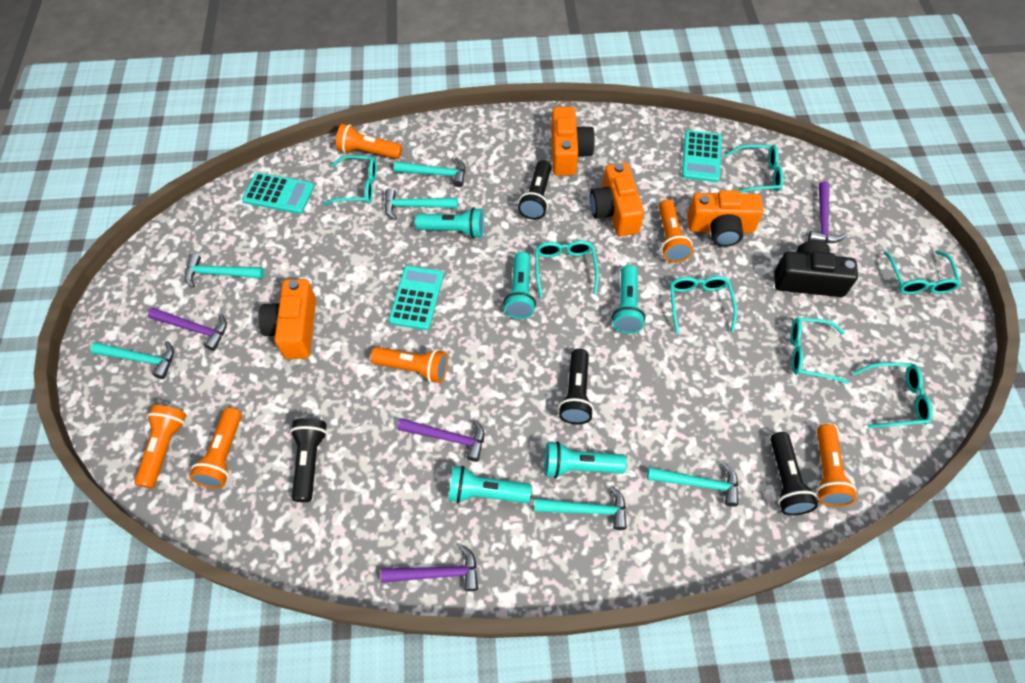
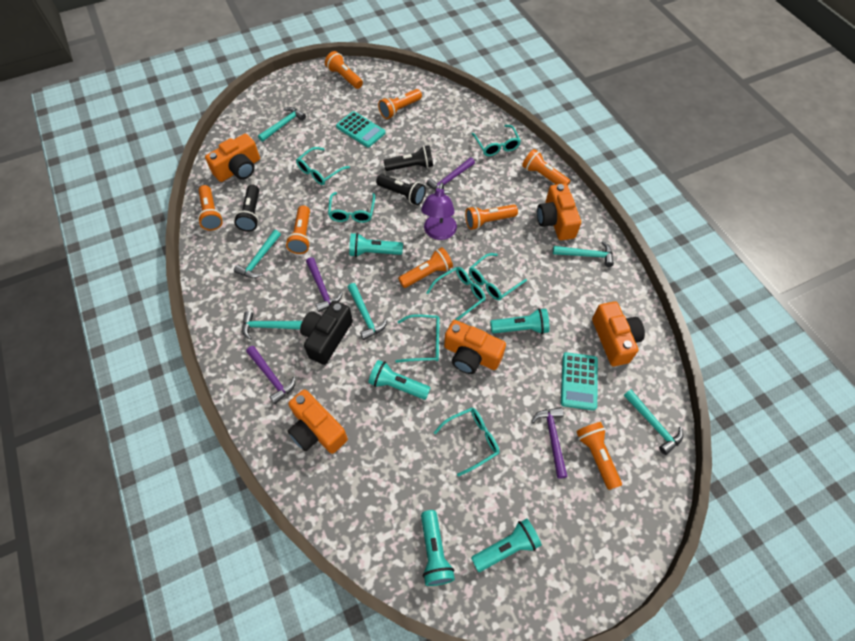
black flashlight: [290,418,327,502] [518,160,551,220] [558,349,594,424] [770,432,818,515] = 4 -> [234,185,259,232] [376,174,426,205] [383,146,433,171] = 3
orange camera: [258,279,316,359] [551,107,595,175] [590,163,644,236] [687,190,764,247] = 4 -> [205,134,260,182] [288,389,348,454] [444,320,506,374] [537,183,581,240] [592,301,645,366] = 5
orange flashlight: [134,405,186,488] [189,407,242,489] [336,124,402,159] [371,347,448,383] [659,199,693,263] [816,424,856,507] = 6 -> [198,185,223,231] [286,205,310,254] [325,51,363,89] [378,89,422,119] [398,247,453,288] [465,204,518,230] [522,149,570,185] [576,422,622,490] = 8
purple lamp: none = 0 -> [421,182,457,240] = 1
turquoise calculator: [242,172,314,214] [389,266,444,330] [682,130,722,182] = 3 -> [336,111,385,147] [561,352,598,410] = 2

